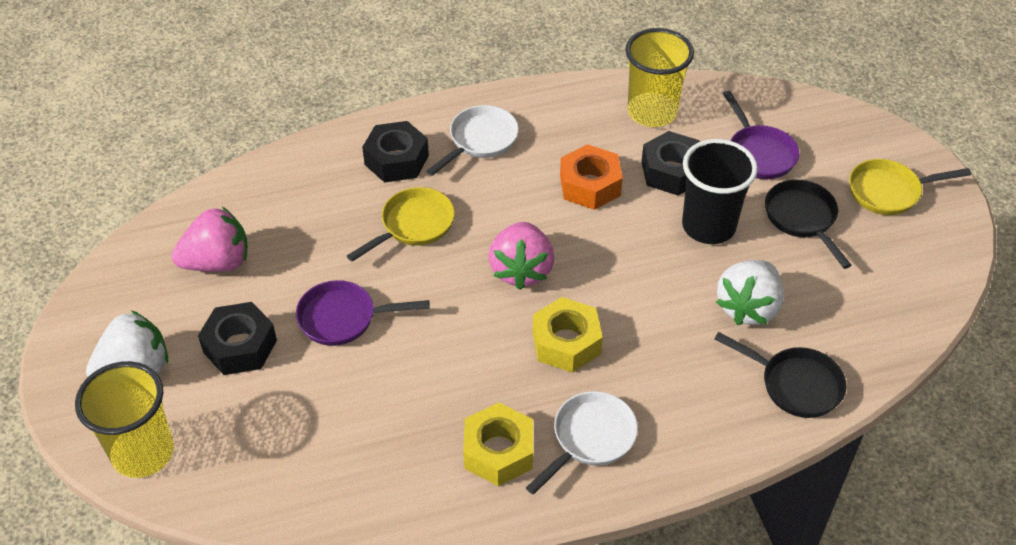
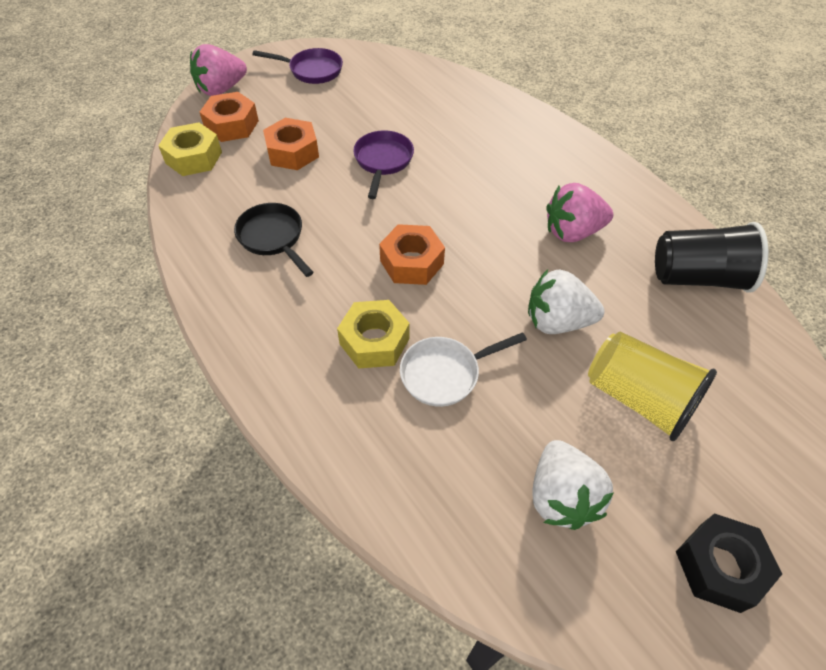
black nut: [198,302,277,375] [362,121,429,183] [641,131,700,195] = 3 -> [676,513,782,613] = 1
black pan: [714,332,847,418] [765,180,852,269] = 2 -> [234,203,314,277] = 1
orange nut: [560,144,623,210] = 1 -> [200,92,259,142] [263,118,319,170] [379,224,445,285] = 3
white pan: [426,105,519,176] [526,391,638,495] = 2 -> [400,332,527,407] = 1
yellow cup: [75,361,174,478] [625,28,694,127] = 2 -> [588,331,717,441] = 1
yellow pan: [347,187,455,262] [849,159,971,215] = 2 -> none = 0

